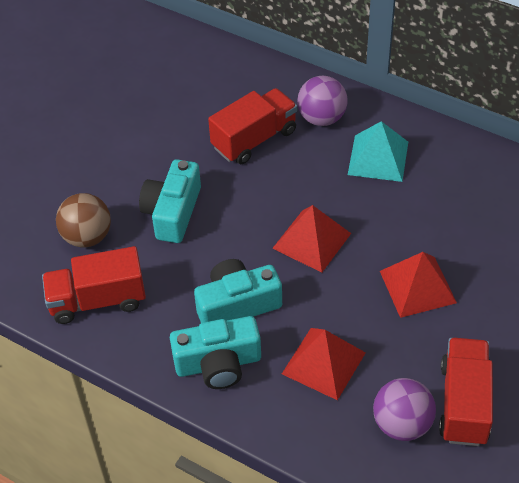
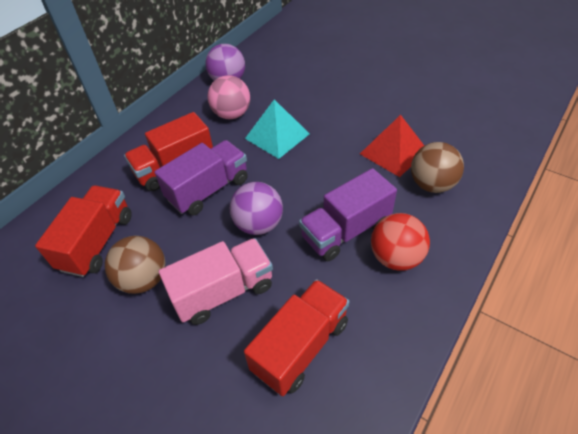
brown ball: [56,193,111,247] = 1 -> [105,236,166,294] [411,142,464,193] = 2
pink ball: none = 0 -> [208,75,250,119] = 1
pink truck: none = 0 -> [159,238,273,325] = 1
purple truck: none = 0 -> [155,140,248,215] [299,168,397,261] = 2
red ball: none = 0 -> [371,213,430,271] = 1
red pyramid: [272,205,351,273] [282,328,366,400] [380,252,457,318] = 3 -> [360,115,424,177] = 1
turquoise camera: [139,159,201,243] [170,316,261,389] [194,259,282,323] = 3 -> none = 0

